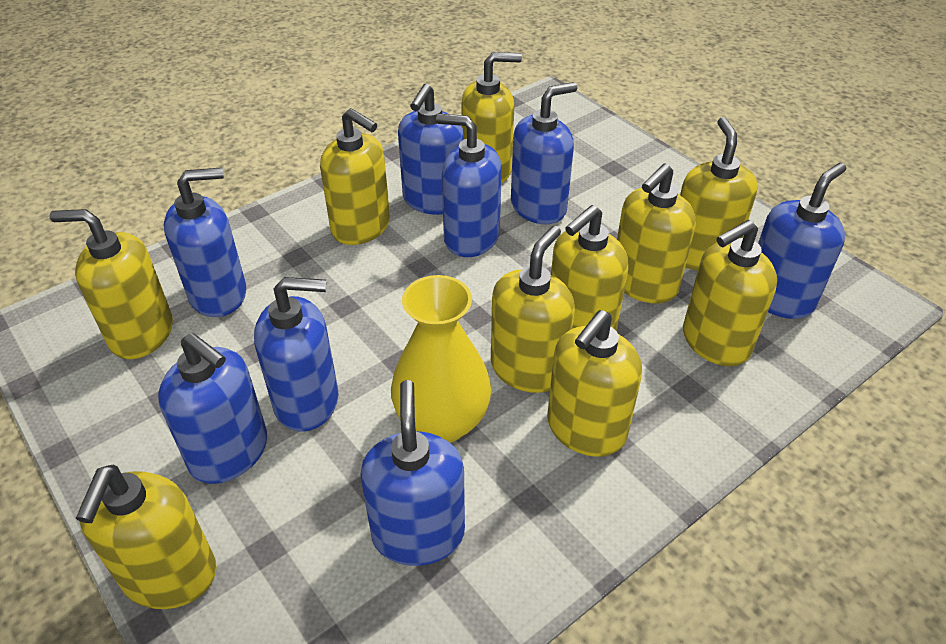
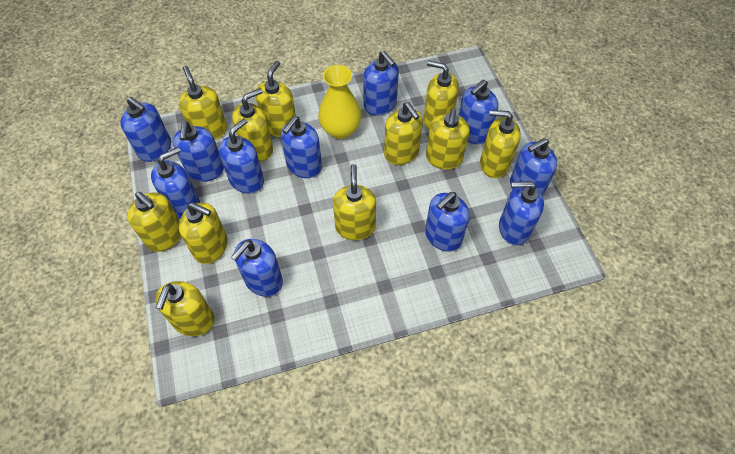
blue soap dispenser: [158,333,267,484] [164,167,247,317] [254,277,338,432] [360,380,465,566] [398,84,464,215] [436,114,502,257] [511,82,577,224] [758,163,847,319] = 8 -> [120,97,171,162] [151,147,200,219] [173,121,224,182] [219,118,264,194] [231,239,283,297] [281,116,322,178] [363,51,399,116] [425,192,470,252] [458,80,498,144] [499,181,544,245] [510,138,557,196] = 11
yellow soap dispenser: [49,209,173,359] [76,464,217,609] [320,108,390,245] [461,52,522,183] [491,226,575,393] [547,310,642,457] [551,205,628,331] [617,163,696,303] [680,117,758,270] [683,220,777,366] = 10 -> [127,192,181,252] [155,281,215,336] [179,66,227,140] [179,203,228,264] [232,88,273,162] [255,60,296,137] [333,164,376,240] [384,102,423,165] [423,60,459,130] [426,108,470,169] [480,110,521,178] = 11

